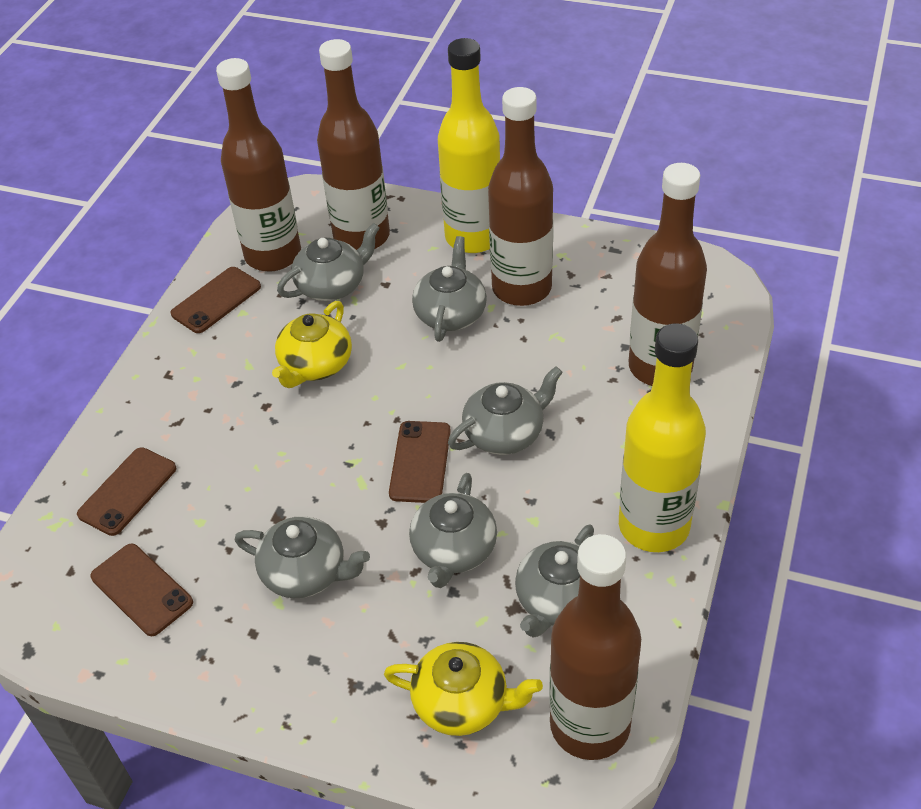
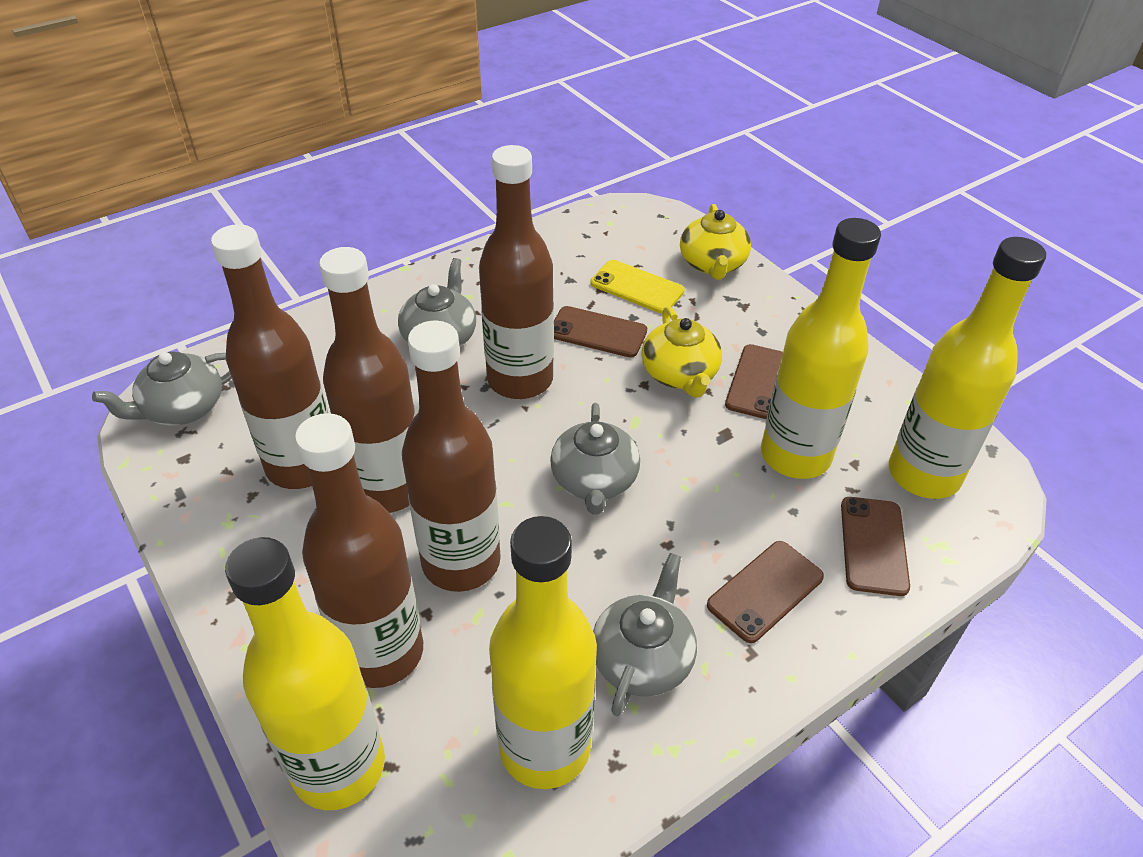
grey teapot: [235,516,370,598] [277,223,380,301] [409,473,497,588] [412,236,487,342] [448,366,563,455] [515,524,594,638] = 6 -> [92,352,232,426] [398,258,476,347] [550,403,640,514] [593,553,697,716] = 4
yellow bottle: [438,38,500,253] [619,324,706,552] = 2 -> [225,537,385,810] [489,516,597,789] [761,218,881,479] [889,237,1046,499] = 4
yellow phone: none = 0 -> [590,260,684,313] = 1

